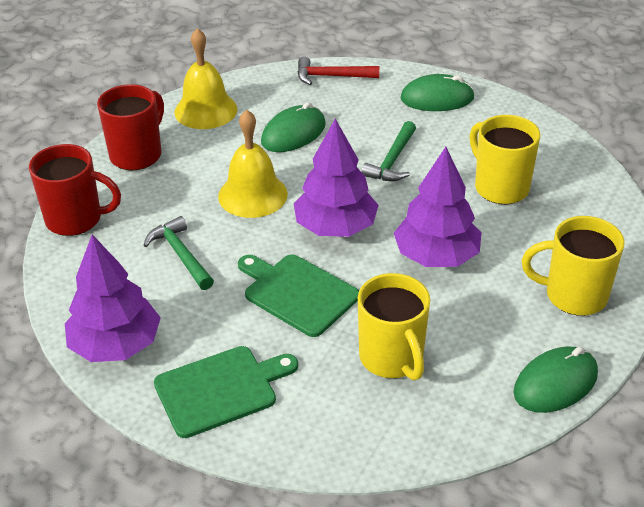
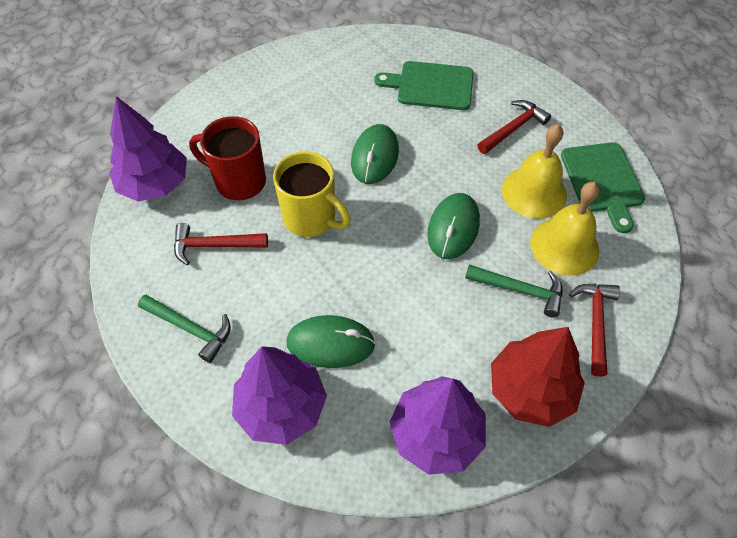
red hammer: [298,56,379,85] = 1 -> [174,223,268,265] [478,100,551,154] [569,284,620,377] = 3
red mug: [29,144,121,236] [97,84,164,170] = 2 -> [189,116,266,200] = 1
red tree: none = 0 -> [491,327,585,427] = 1
yellow mug: [358,273,430,381] [470,115,540,204] [522,216,625,316] = 3 -> [273,151,350,237] = 1

